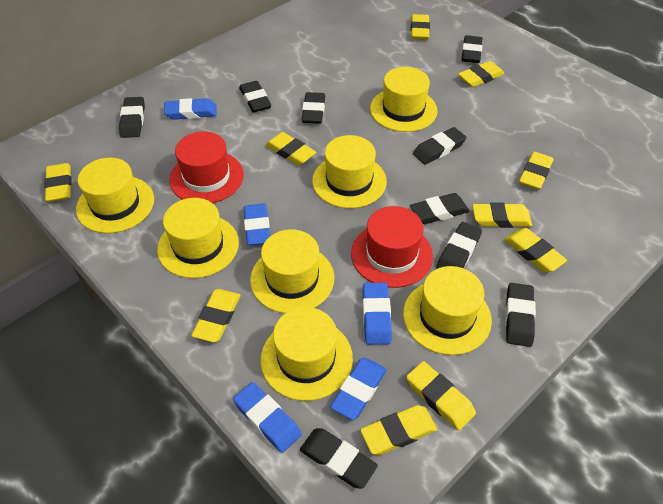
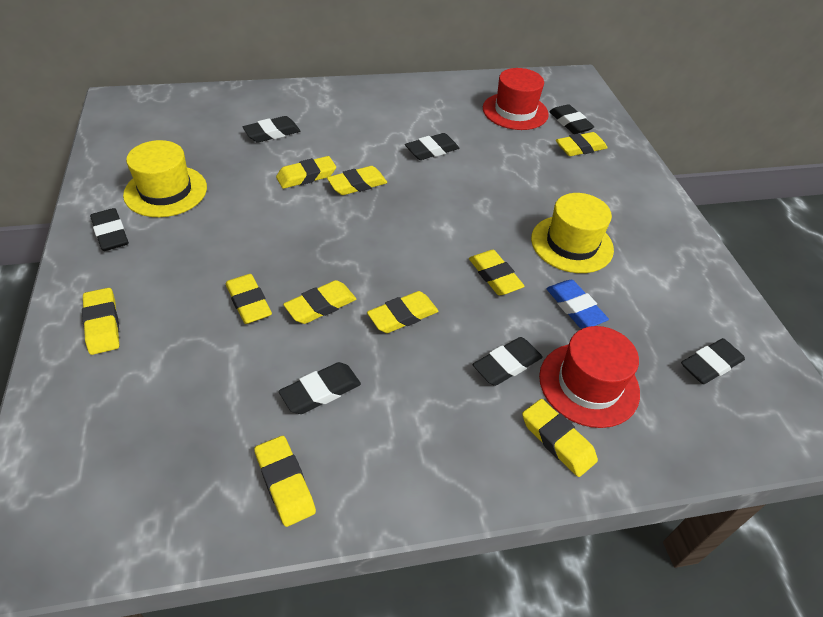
black eraser: [119,97,145,138] [239,81,272,113] [300,428,378,489] [301,92,325,124] [410,193,469,224] [413,127,467,165] [436,222,482,269] [461,35,483,63] [505,283,536,347] = 9 -> [90,208,129,251] [243,116,300,143] [279,362,361,414] [405,133,459,160] [473,337,543,386] [549,104,595,134] [681,338,745,384] = 7
blue eraser: [164,98,217,120] [233,382,302,453] [244,203,270,245] [330,358,387,420] [363,283,392,345] = 5 -> [546,280,609,329] = 1
yellow hat: [76,158,154,233] [157,198,239,278] [250,229,334,314] [260,307,353,401] [312,135,387,208] [370,67,438,132] [403,266,492,355] = 7 -> [123,140,207,217] [531,193,614,273] = 2

